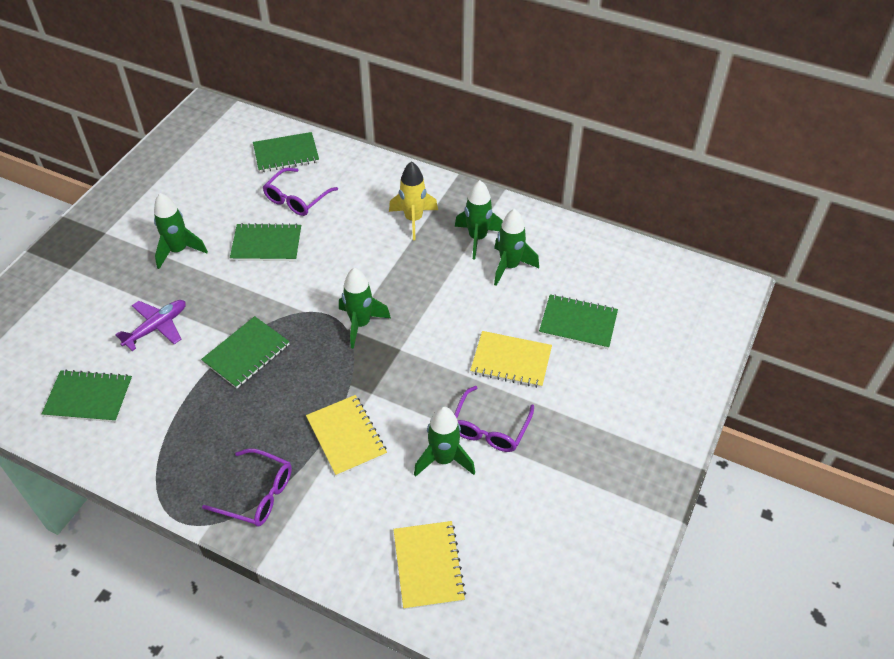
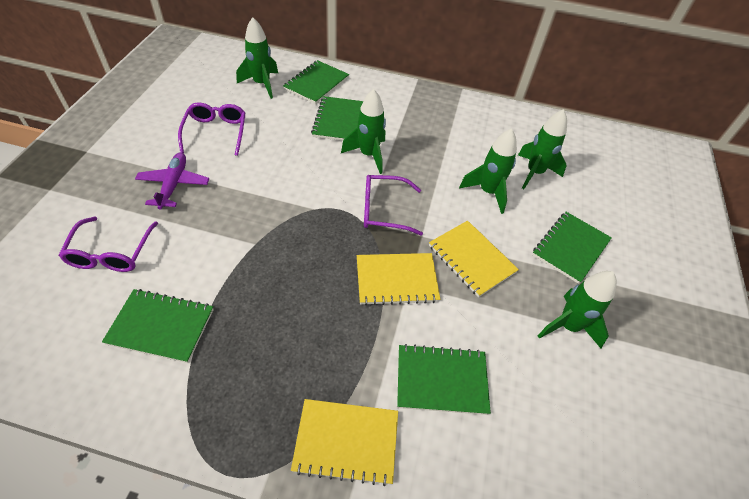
yellow rocket: [389,161,438,240] = 1 -> none = 0

